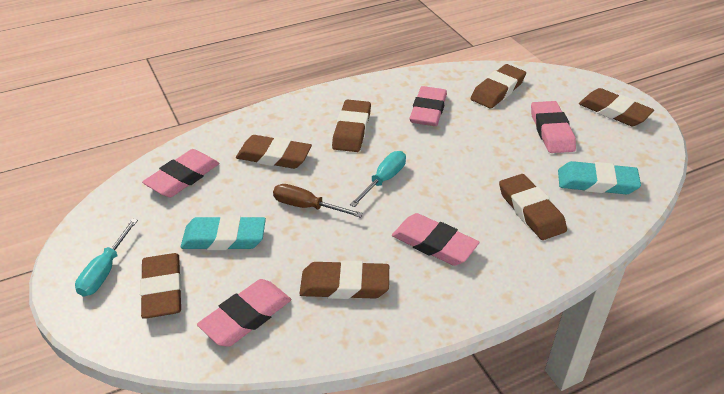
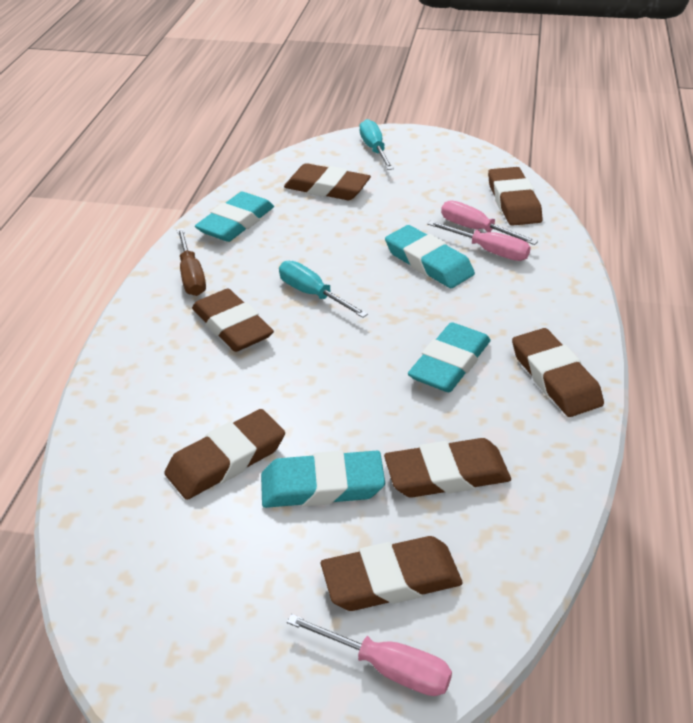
pink eraser: [142,149,219,197] [197,279,291,347] [392,213,480,266] [410,86,447,126] [531,101,576,153] = 5 -> none = 0
pink screwdriver: none = 0 -> [287,614,452,696] [427,220,531,261] [441,200,538,245] = 3
turquoise eraser: [181,215,266,250] [558,161,641,194] = 2 -> [195,192,274,242] [261,451,385,508] [385,225,475,288] [408,322,491,392] = 4

